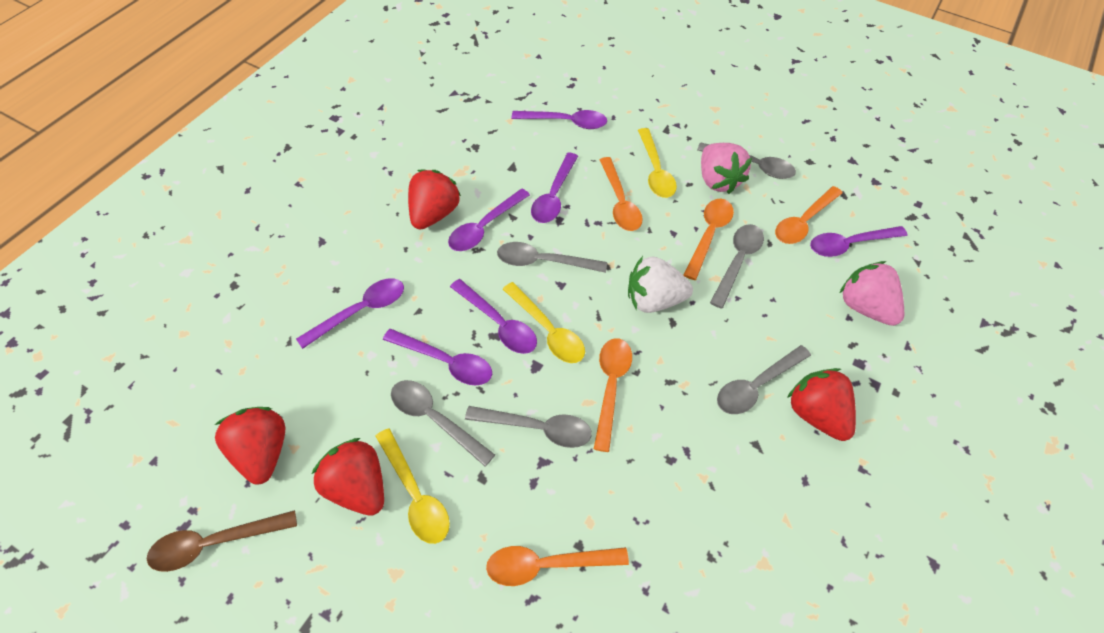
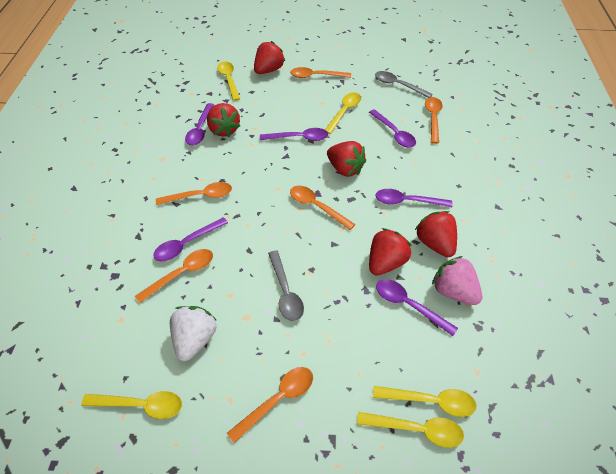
brown spoon: [147,510,297,572] = 1 -> none = 0
grey spoon: [391,380,495,466] [465,406,592,448] [497,242,607,273] [697,142,796,179] [710,224,764,309] [717,345,811,414] = 6 -> [268,250,304,321] [375,71,433,98] = 2
orange spoon: [486,546,629,586] [594,338,632,452] [599,157,643,231] [683,199,734,280] [775,186,842,244] = 5 -> [135,249,213,303] [156,182,232,205] [227,367,313,443] [290,67,351,78] [290,186,355,230] [425,97,443,144] = 6
pink strawberry: [701,143,752,194] [839,261,904,326] = 2 -> [432,256,482,305] = 1
purple spoon: [296,278,404,349] [383,329,492,385] [448,189,530,251] [450,279,537,354] [512,110,607,129] [531,153,578,223] [810,226,908,257] = 7 -> [153,217,228,261] [185,103,214,145] [260,128,328,141] [369,109,416,148] [376,189,453,207] [376,279,458,336] = 6
red strawberry: [215,407,285,485] [312,438,384,516] [408,170,461,230] [787,368,856,441] = 4 -> [207,103,240,137] [254,41,285,74] [327,141,366,177] [369,228,412,276] [415,211,457,257] = 5
yellow spoon: [375,428,450,544] [503,282,585,363] [638,128,677,198] = 3 -> [81,391,182,419] [217,61,240,101] [325,92,361,134] [357,412,464,448] [373,386,477,417] = 5

